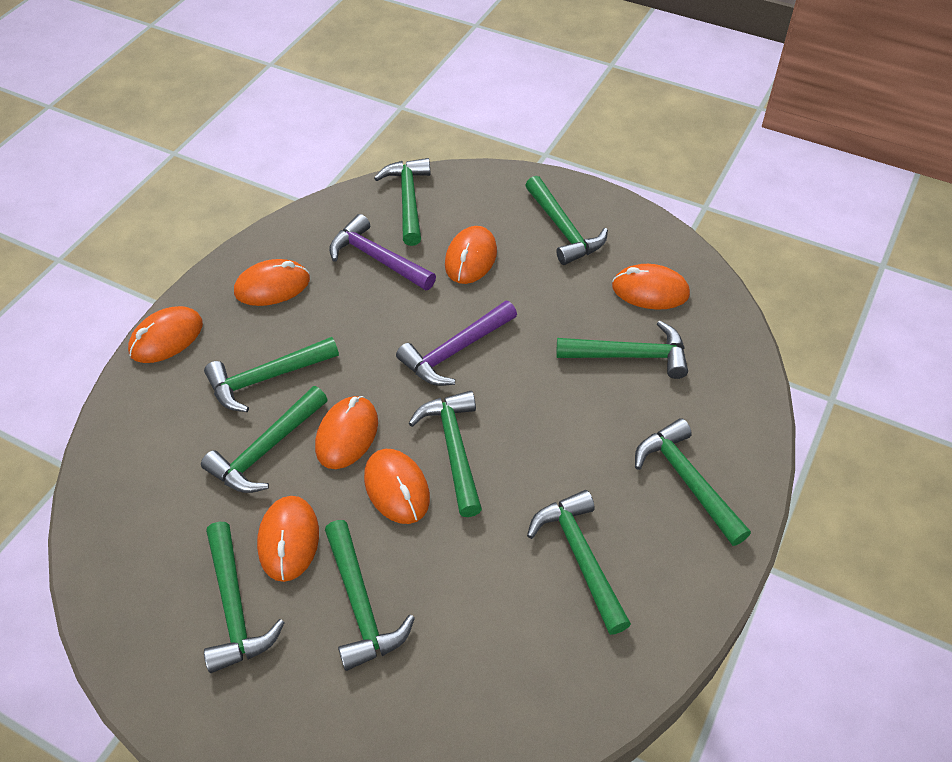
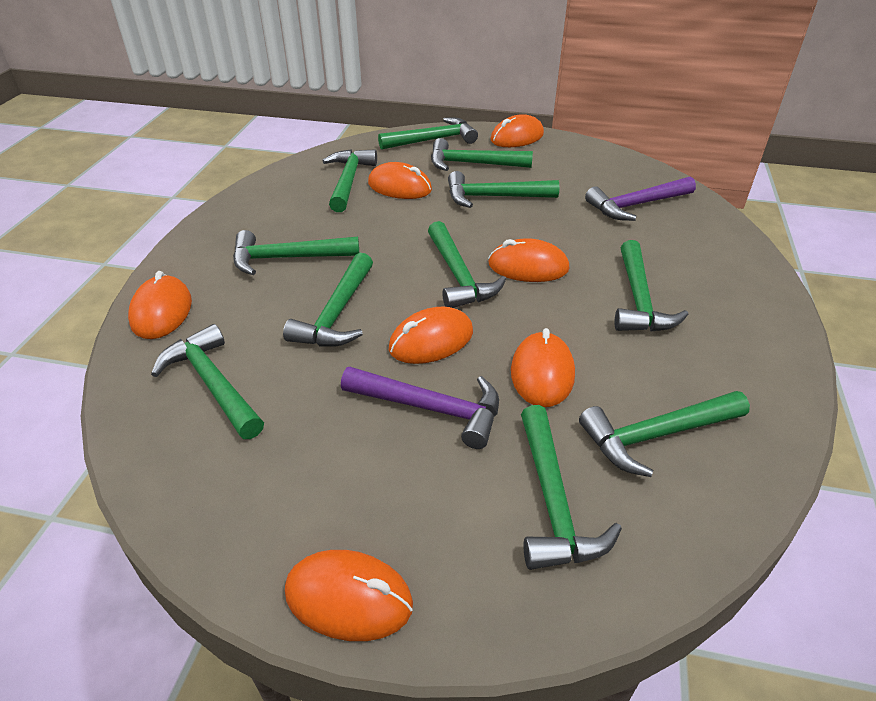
green hammer: [201,386,328,493] [204,337,339,412] [204,522,285,673] [325,520,415,671] [374,158,431,246] [408,391,482,517] [525,176,608,265] [527,490,631,635] [557,321,688,379] [635,418,751,546] = 10 -> [151,324,264,439] [233,230,359,275] [283,253,373,347] [322,149,377,212] [378,117,478,150] [428,221,506,308] [431,138,533,171] [448,171,559,208] [521,405,622,570] [579,391,750,477] [614,240,689,332] = 11

